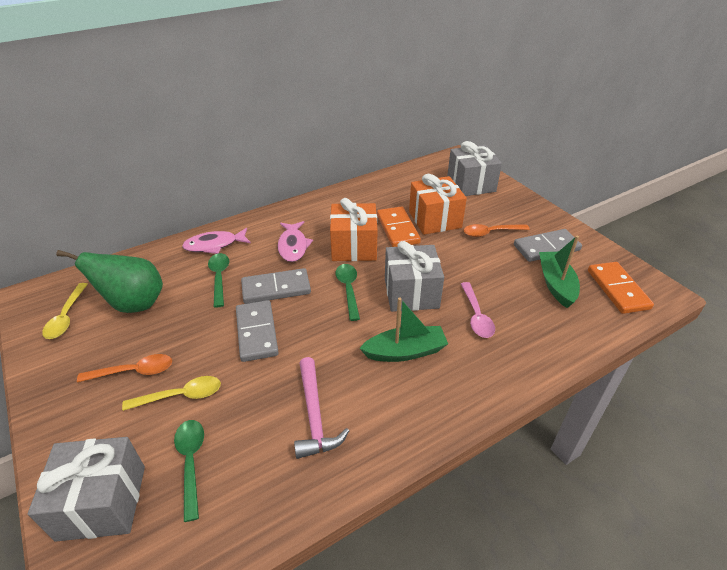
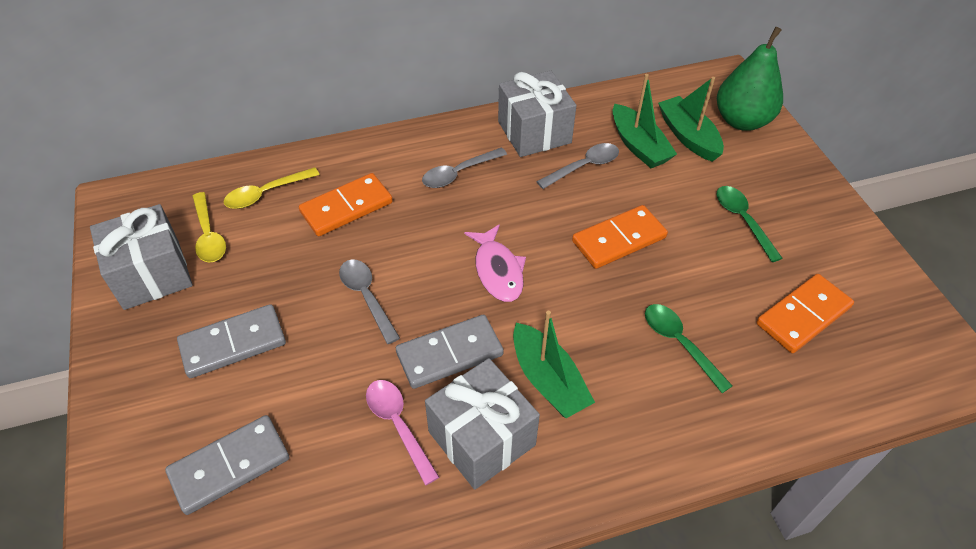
green boat: [359,297,448,362] [539,236,580,308] = 2 -> [513,311,595,418] [613,74,677,168] [658,77,724,162] = 3
green spoon: [174,420,204,522] [208,253,229,308] [336,264,360,321] = 3 -> [645,304,732,393] [716,186,783,262] = 2
grey spoon: none = 0 -> [339,259,400,344] [422,148,507,188] [536,143,619,189] = 3
orange domino: [377,206,421,247] [588,262,654,314] = 2 -> [299,173,393,236] [572,205,668,269] [756,274,854,353] = 3
orange gift: [330,198,378,261] [409,174,467,235] = 2 -> none = 0
orange spoon: [77,354,172,382] [464,224,530,237] = 2 -> none = 0
pink fish: [182,228,251,254] [278,221,313,262] = 2 -> [464,224,526,302] = 1
pink hammer: [294,357,349,459] = 1 -> none = 0

